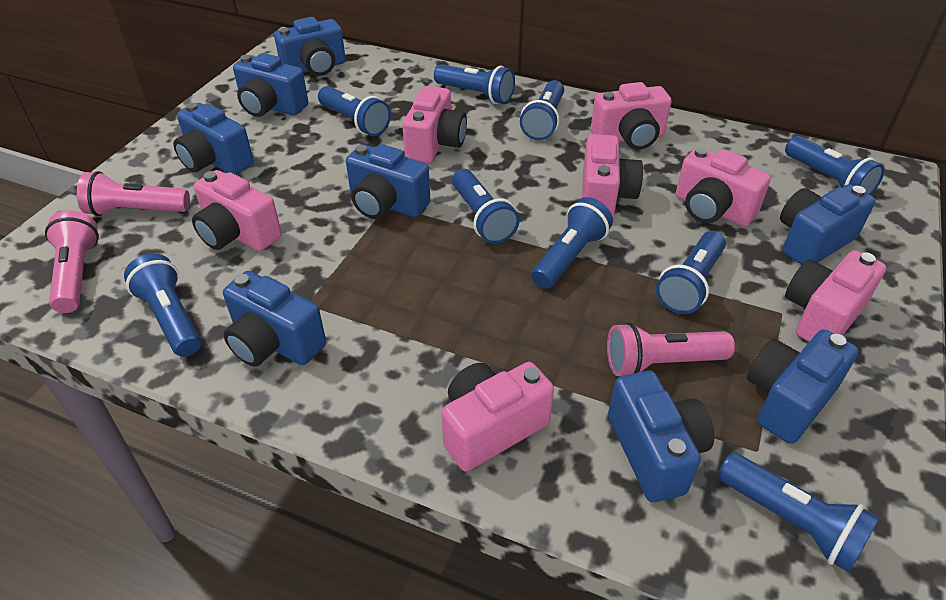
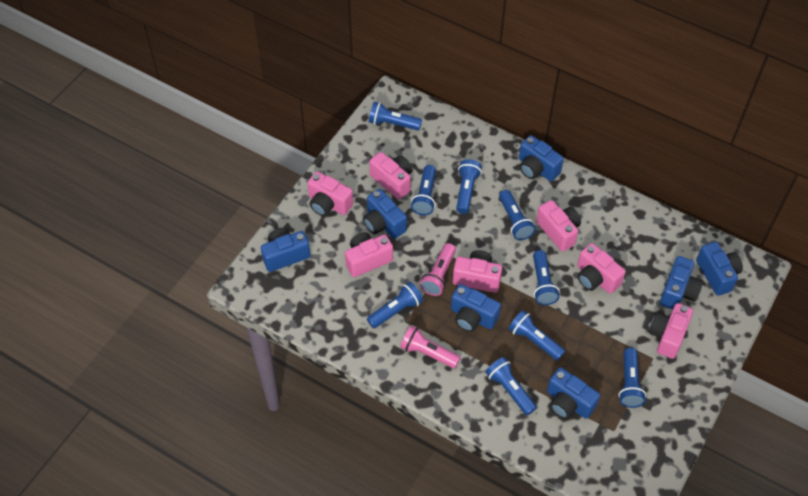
blue camera: [173,103,254,175] [223,271,326,367] [233,53,308,117] [274,17,346,76] [346,144,430,219] [608,371,714,502] [747,330,859,444] [780,184,876,265] = 8 -> [261,228,310,272] [363,189,407,239] [451,284,501,332] [519,135,564,181] [547,367,600,419] [660,256,703,309] [696,242,743,296] = 7
pink flashlight: [45,210,99,313] [77,171,190,216] [607,322,735,376] = 3 -> [400,326,461,368] [420,243,456,296] = 2

